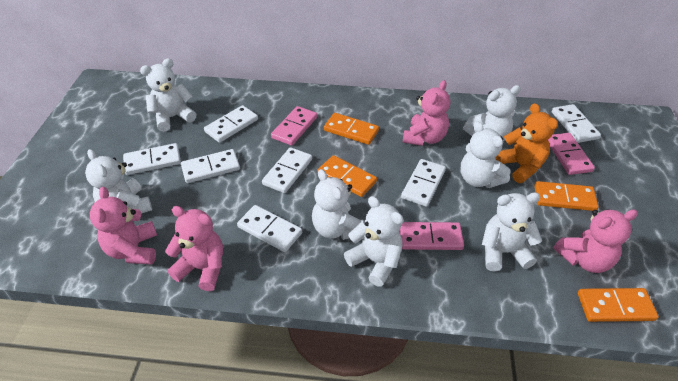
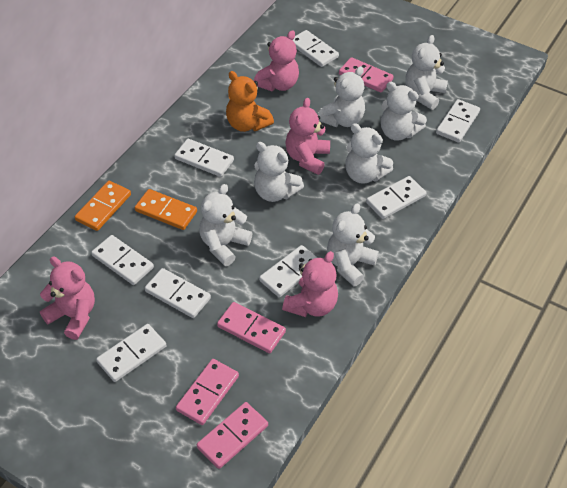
orange domino: [317,155,377,197] [324,113,379,145] [534,181,599,211] [578,288,659,322] = 4 -> [75,181,131,231] [135,189,197,230] = 2
pink domino: [271,106,317,146] [400,222,464,250] [548,133,595,175] = 3 -> [176,359,239,425] [197,402,268,469] [217,302,286,353] [339,57,394,93] = 4
white domino: [123,143,181,175] [181,149,240,183] [204,105,258,143] [237,205,302,252] [262,147,312,193] [401,159,446,207] [552,104,601,143] = 7 -> [91,235,154,285] [96,324,167,382] [145,268,211,318] [174,139,234,177] [259,245,318,297] [293,30,339,67] [366,176,426,219] [436,99,480,143] = 8

